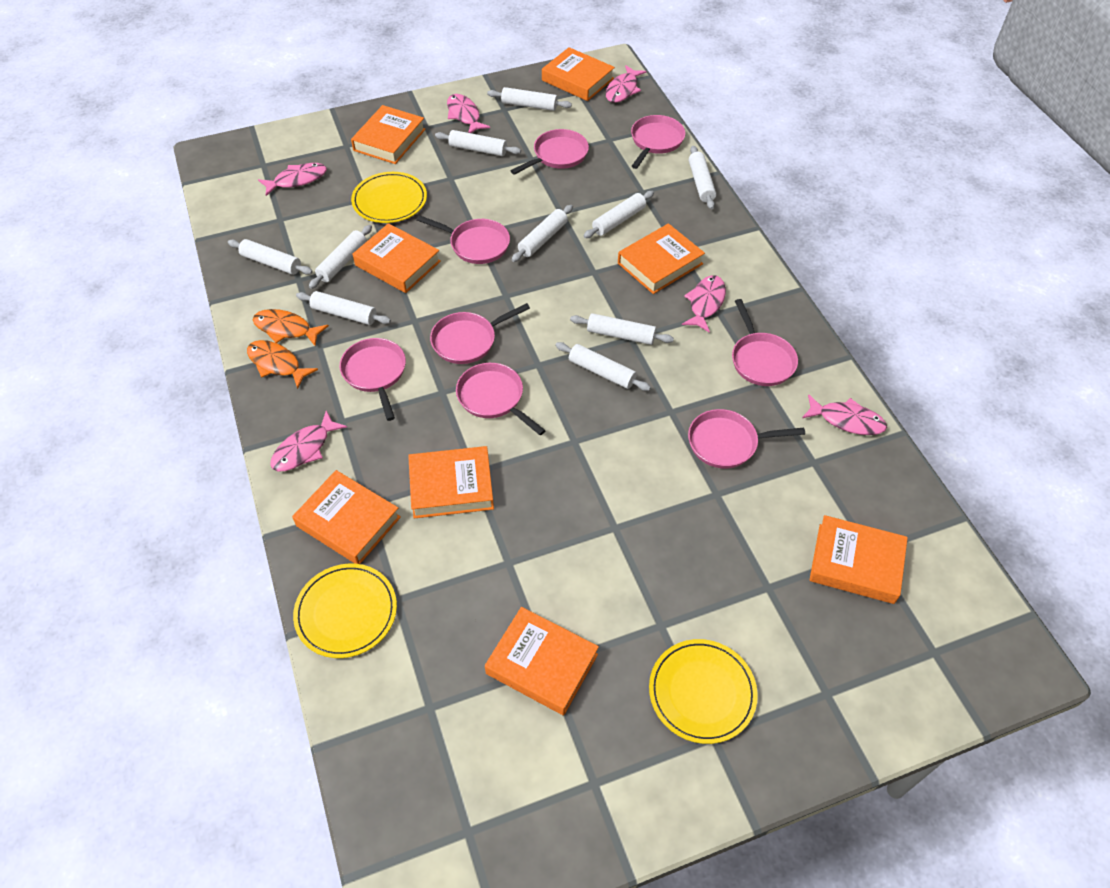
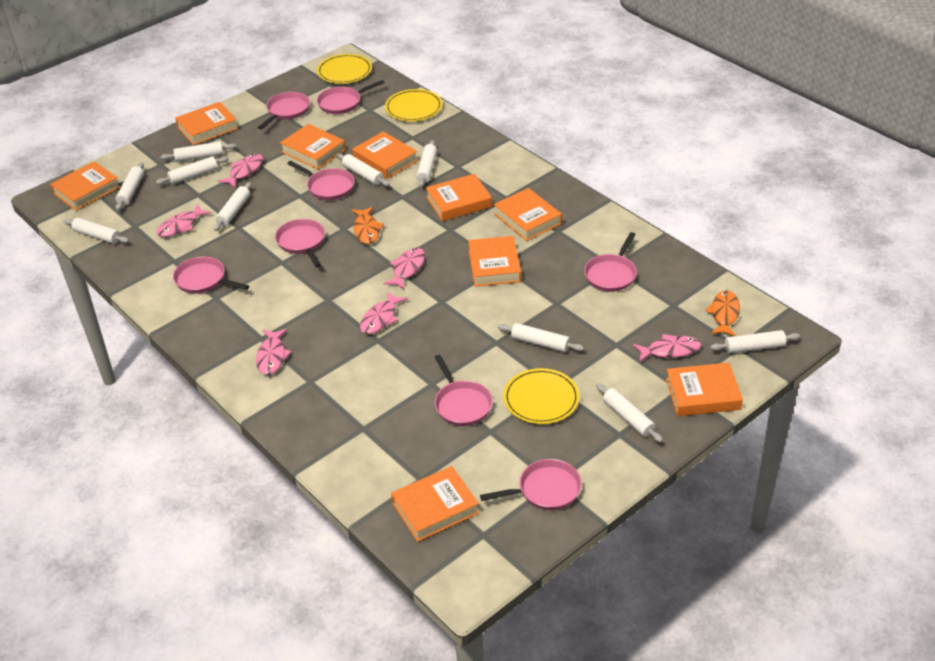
orange book: [292,470,401,564] [351,105,426,164] [353,223,441,293] [408,446,494,518] [485,607,599,715] [542,47,615,101] [618,223,705,294] [809,515,908,604] = 8 -> [50,161,120,211] [175,102,238,145] [280,124,346,169] [352,131,418,179] [391,466,479,542] [426,174,492,221] [468,236,522,287] [493,188,562,241] [666,362,743,416] = 9

